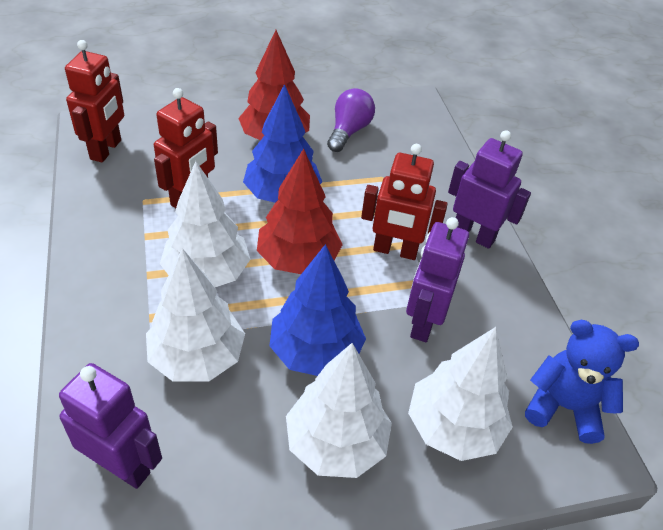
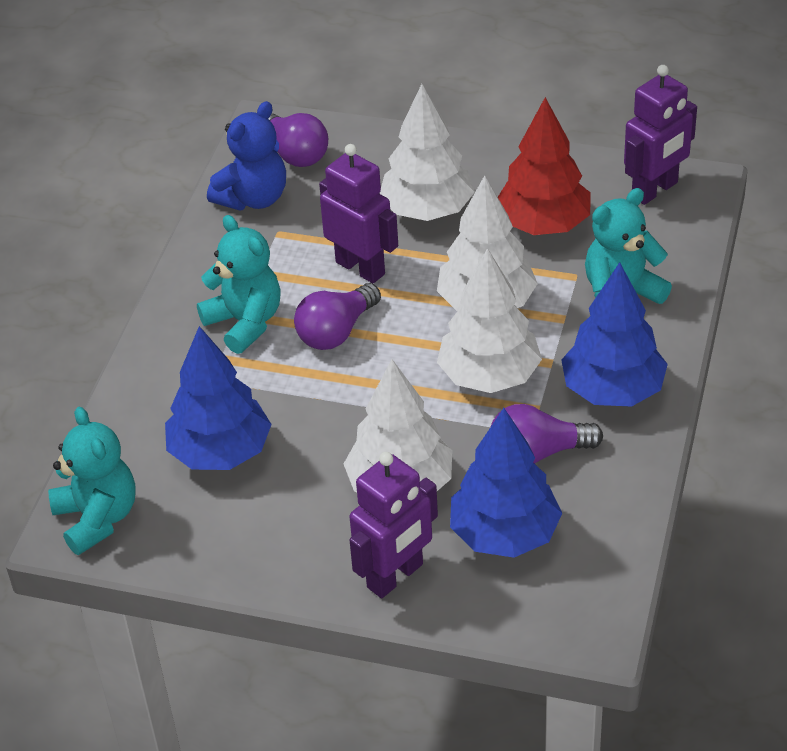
blue tree: [243,84,322,203] [269,244,366,376] = 2 -> [165,326,272,470] [450,408,562,558] [562,262,668,407] = 3
purple light bulb: [327,88,375,152] = 1 -> [268,113,328,167] [294,283,381,350] [491,404,603,464] = 3
red robot: [65,40,124,162] [154,88,218,208] [361,144,448,260] = 3 -> none = 0
red tree: [238,30,310,140] [257,149,343,274] = 2 -> [498,97,591,235] = 1
turquoise teddy bear: none = 0 -> [48,407,136,555] [197,215,281,354] [585,188,672,304] = 3

